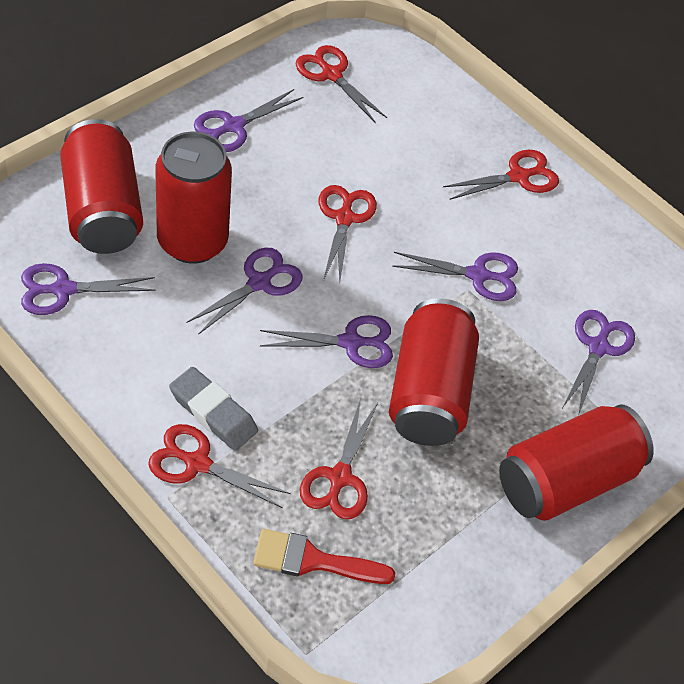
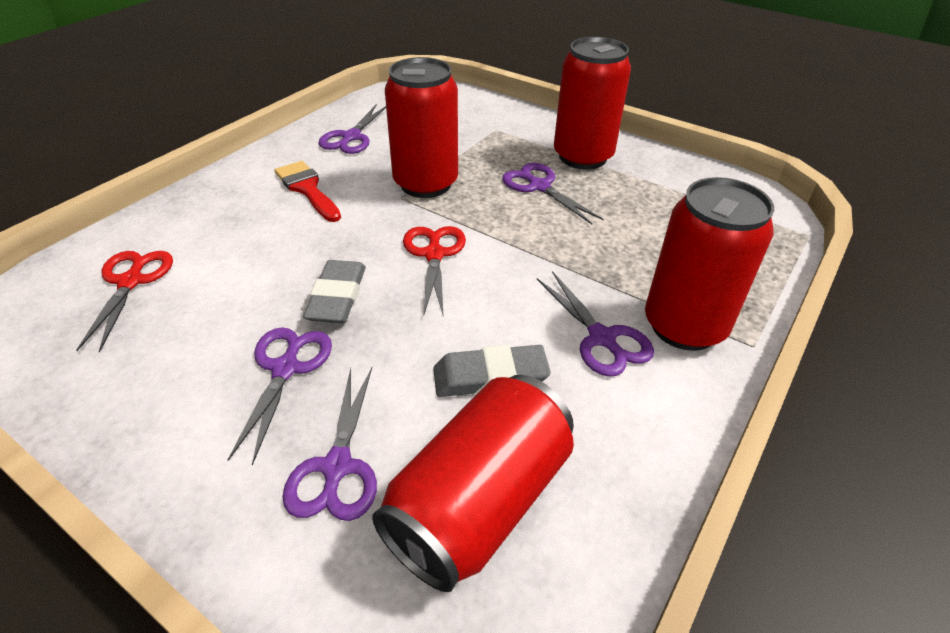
grey eraser: [169,367,258,451] = 1 -> [303,260,366,323] [433,345,551,397] = 2
purple scissors: [21,263,156,315] [187,248,303,335] [194,89,303,152] [260,315,393,368] [392,252,518,301] [563,310,635,416] = 6 -> [228,327,332,466] [282,367,377,521] [318,105,386,154] [502,163,604,224] [537,271,654,377] = 5
red scissors: [148,424,291,508] [296,45,387,123] [300,398,378,519] [319,185,377,282] [443,149,559,200] = 5 -> [76,251,173,353] [403,226,466,317] = 2

